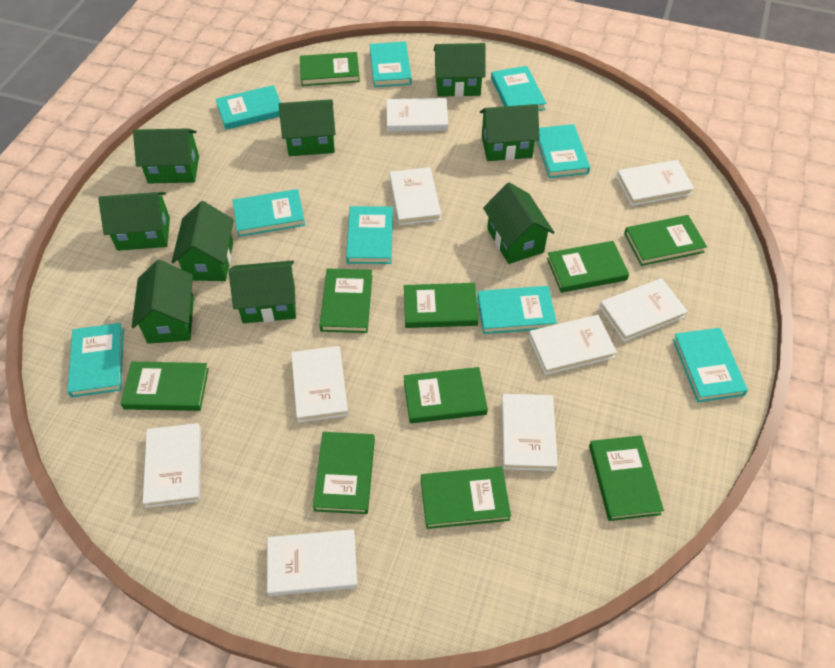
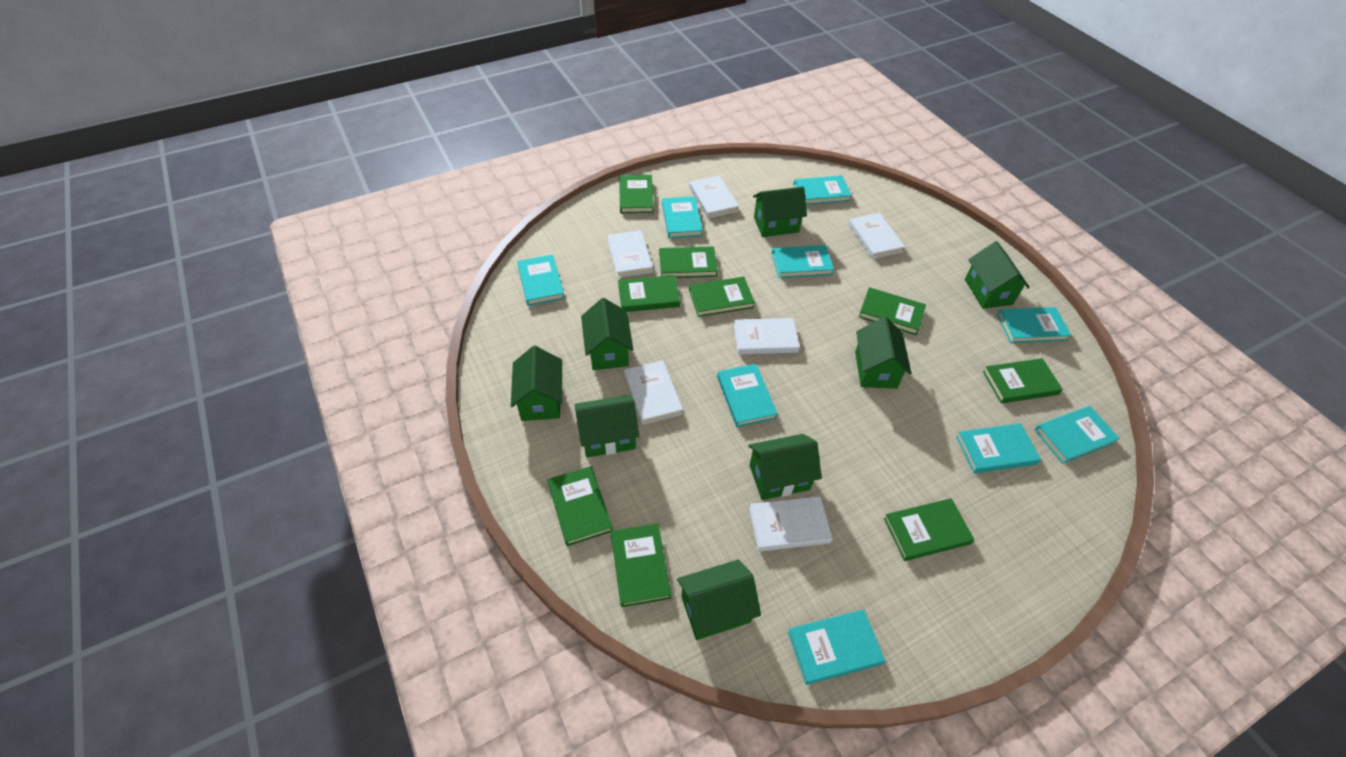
green book: [120,362,209,411] [300,52,360,86] [313,432,375,514] [320,268,372,333] [404,283,479,328] [404,367,488,423] [421,467,511,529] [547,241,629,293] [589,435,664,521] [624,215,707,266] = 10 -> [548,466,613,546] [611,523,671,607] [618,275,680,312] [619,175,654,213] [659,246,718,278] [689,277,755,317] [859,287,926,335] [884,498,975,561] [983,358,1063,403] = 9
green house: [98,192,170,251] [132,260,194,344] [133,128,199,183] [172,201,234,281] [228,261,296,323] [279,99,336,156] [434,43,486,97] [480,104,540,161] [483,182,555,264] = 9 -> [511,346,562,421] [574,395,639,458] [581,298,633,370] [677,559,761,640] [748,434,822,500] [753,187,807,237] [855,317,911,389] [965,241,1030,309] = 8
white book: [143,423,201,508] [267,529,358,596] [291,346,348,423] [386,98,448,132] [389,167,441,225] [502,394,558,471] [529,315,617,375] [599,278,688,342] [616,160,694,206] = 9 -> [607,230,653,278] [624,360,683,425] [689,175,739,218] [734,318,800,355] [749,496,833,552] [848,213,905,259] = 6

